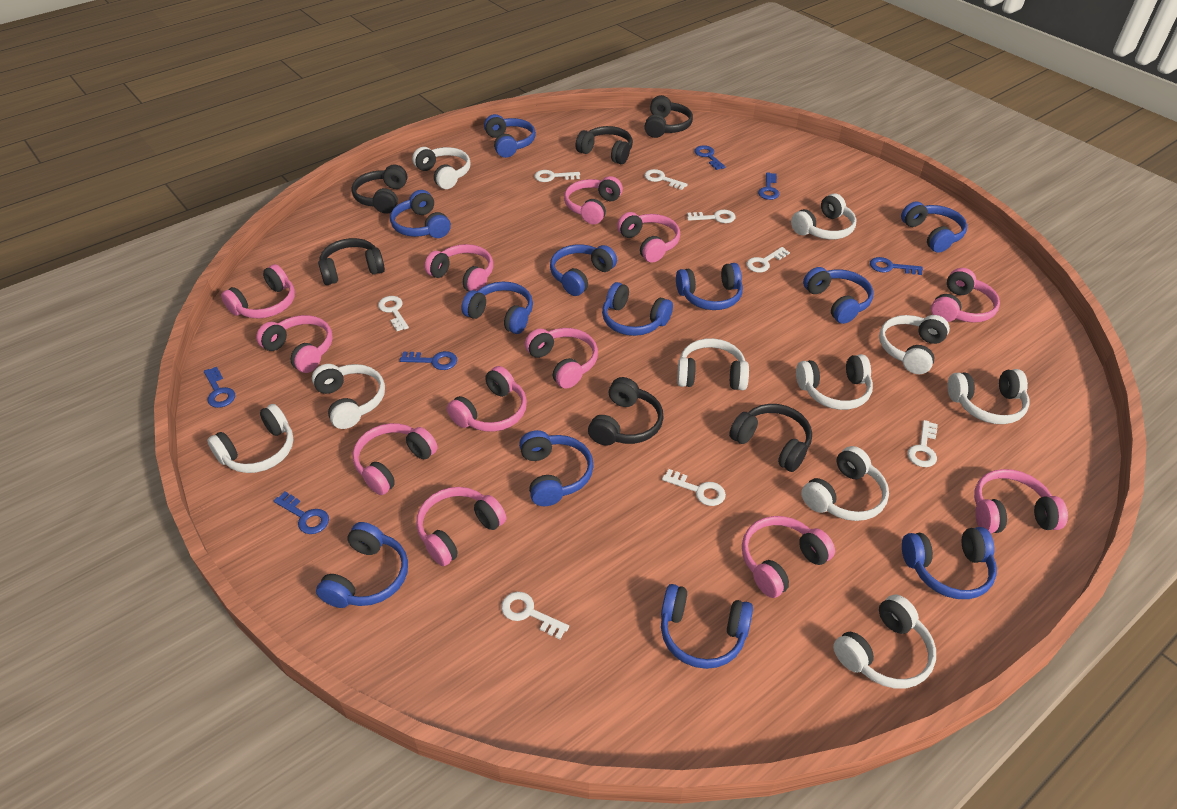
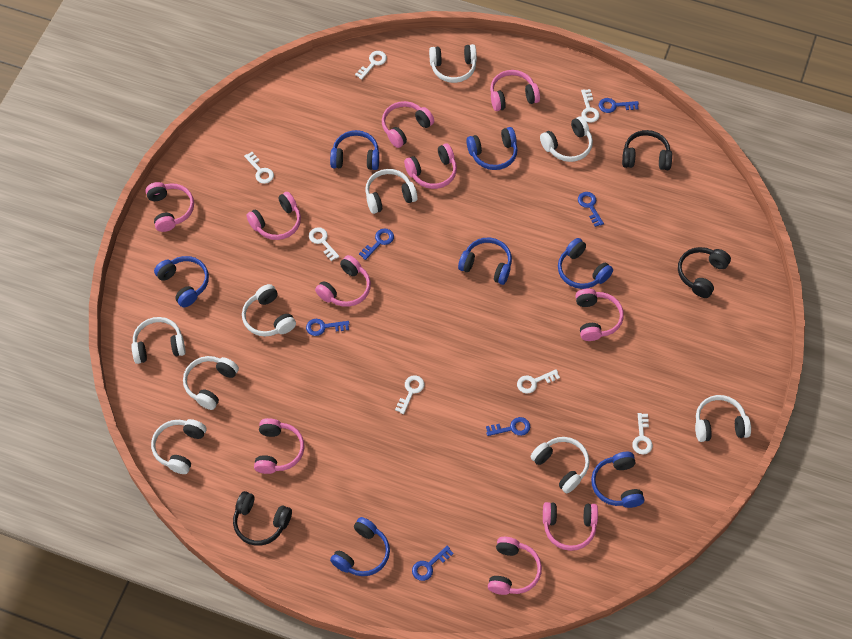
black headphones: [318,238,385,285] [351,165,407,214] [575,126,633,164] [588,377,664,446] [644,95,693,138] [729,404,812,472] = 6 -> [233,491,292,546] [622,130,672,170] [678,247,731,298] = 3
blue headphones: [316,522,408,608] [390,190,451,238] [461,282,533,334] [484,114,536,158] [519,430,594,506] [550,244,617,296] [602,282,673,336] [661,584,753,669] [676,263,743,310] [803,267,874,324] [901,201,967,253] [902,527,997,599] = 12 -> [154,256,209,307] [330,130,379,170] [330,517,390,576] [458,238,512,285] [466,127,517,170] [558,238,613,289] [591,452,644,508] = 7
pink headphones: [221,264,295,318] [256,315,333,373] [353,423,438,495] [417,487,506,566] [425,244,493,291] [447,366,527,432] [525,328,598,388] [564,176,623,224] [617,212,680,263] [742,516,835,598] [931,268,1000,323] [974,469,1068,533] = 12 -> [146,182,194,232] [247,192,301,240] [254,418,304,474] [315,255,371,307] [382,101,434,148] [404,143,457,189] [488,537,542,595] [490,70,540,111] [543,502,598,551] [575,289,624,341] = 10
white headphones: [207,404,294,473] [312,364,385,429] [412,147,471,189] [677,338,749,390] [791,193,857,239] [796,354,873,410] [801,446,889,521] [833,595,936,689] [879,315,950,374] [947,369,1030,424] = 10 -> [131,317,186,364] [151,419,206,474] [183,356,239,410] [242,284,296,337] [365,169,418,214] [429,44,477,83] [530,437,590,493] [540,116,593,162] [695,395,751,442] = 9
white key: [378,296,409,331] [501,592,569,639] [534,170,580,182] [644,169,688,190] [662,469,726,506] [687,210,736,223] [746,247,790,272] [908,420,938,467] = 8 -> [244,152,274,184] [309,227,339,261] [355,51,387,80] [395,375,424,414] [517,369,560,394] [581,89,600,123] [632,413,653,454] = 7

